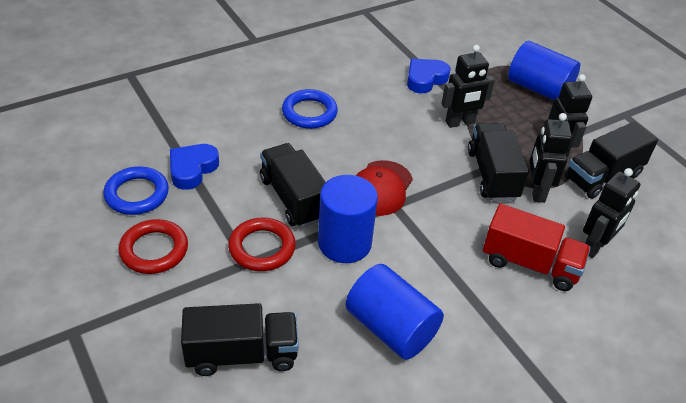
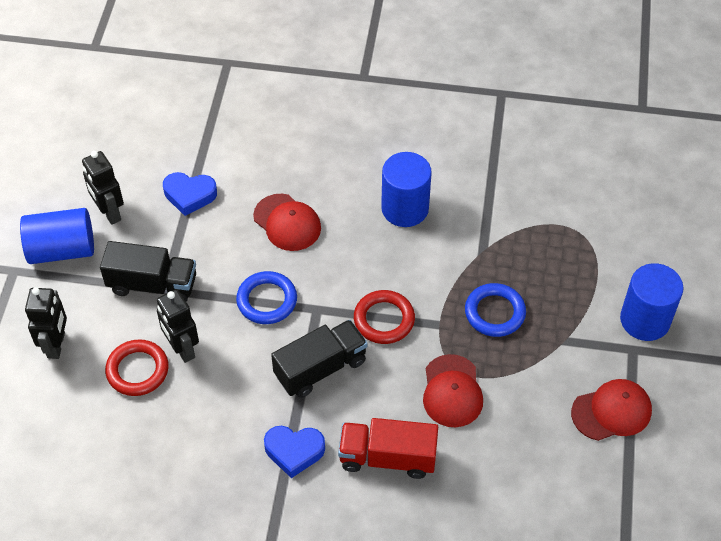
black robot: [441,45,495,128] [530,113,572,203] [548,74,592,158] [583,168,641,258] = 4 -> [25,287,67,359] [82,151,124,225] [157,289,199,363] = 3
black truck: [181,303,299,376] [260,143,326,228] [468,123,529,201] [565,122,658,199] = 4 -> [100,241,196,302] [271,320,368,398] = 2
red cap: [356,160,413,216] = 1 -> [253,194,321,251] [423,354,483,427] [571,379,652,441] = 3

